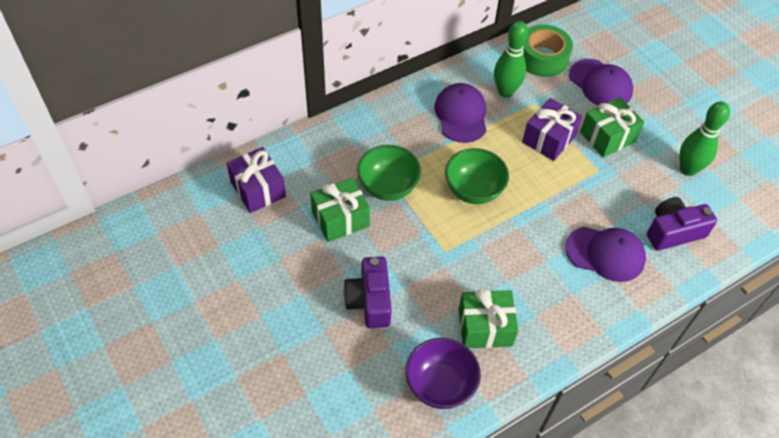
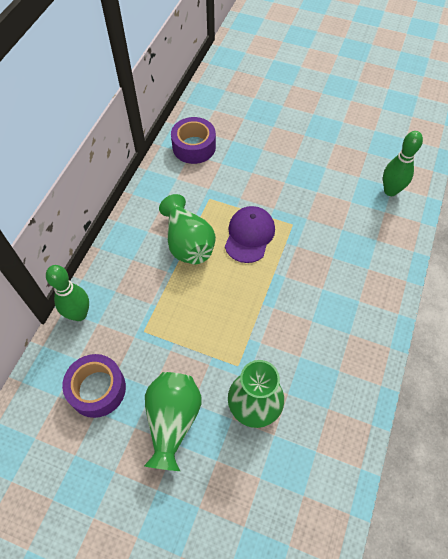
green bowl: [357,145,421,201] [445,148,509,204] = 2 -> none = 0
green gift: [310,177,370,242] [459,289,519,348] [580,97,644,157] = 3 -> none = 0
green tape: [523,25,573,77] = 1 -> none = 0
green vase: none = 0 -> [144,372,202,471] [159,194,216,264] [228,360,284,428] = 3
purple bowl: [405,338,481,409] = 1 -> none = 0
purple camera: [343,257,392,328] [647,197,717,251] = 2 -> none = 0
purple cap: [434,83,487,143] [565,227,646,282] [569,59,633,106] = 3 -> [225,206,275,263] = 1
purple gift: [226,147,286,213] [522,98,583,161] = 2 -> none = 0
purple tape: none = 0 -> [62,354,126,418] [171,117,216,164] = 2

